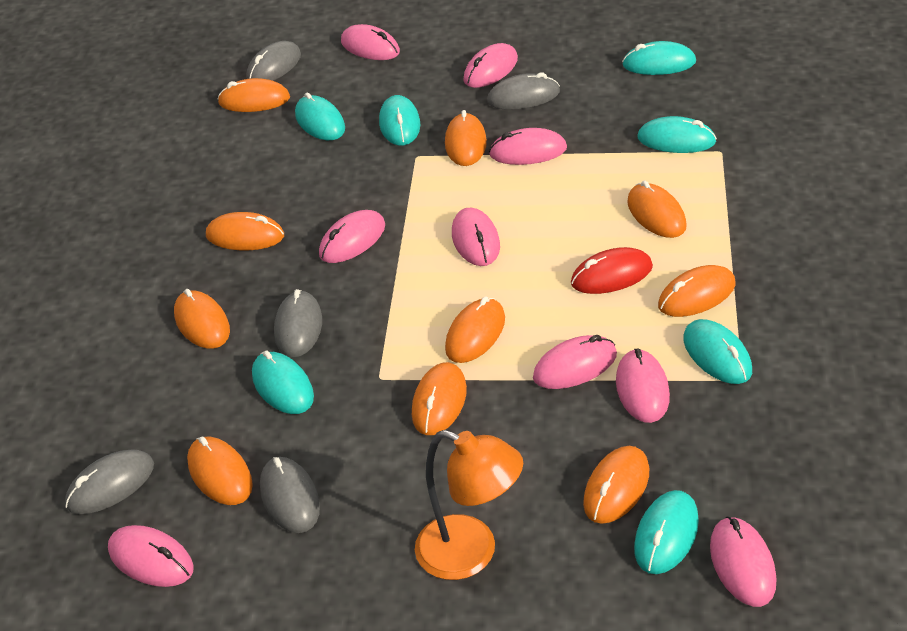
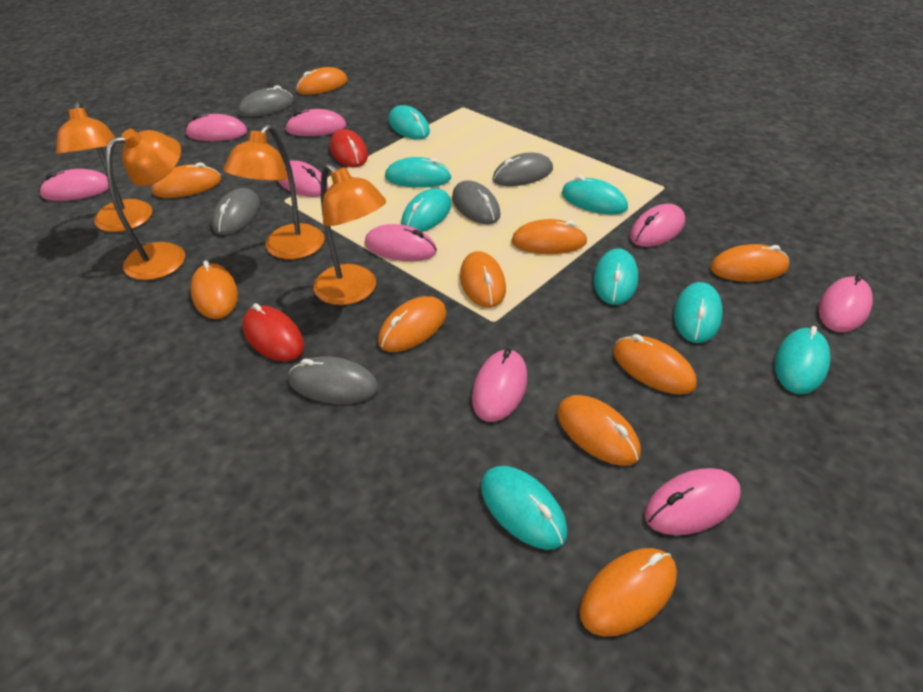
orange lamp: [415,430,523,580] = 1 -> [56,102,153,232] [106,129,185,280] [223,124,324,259] [313,163,386,305] = 4
red mouse: [571,247,653,294] = 1 -> [242,303,304,361] [330,129,368,167] = 2
turquoise mouse: [252,350,314,414] [295,92,345,140] [379,95,420,146] [622,41,696,75] [634,490,699,574] [637,116,717,153] [683,319,752,384] = 7 -> [385,157,452,188] [388,105,430,140] [401,188,452,232] [481,466,568,550] [562,175,628,215] [594,249,638,305] [674,282,723,343] [775,326,831,394] = 8

